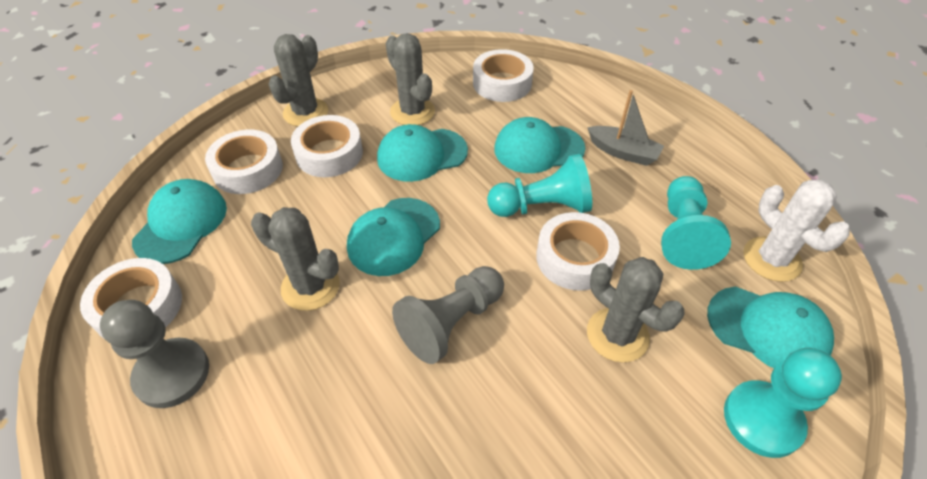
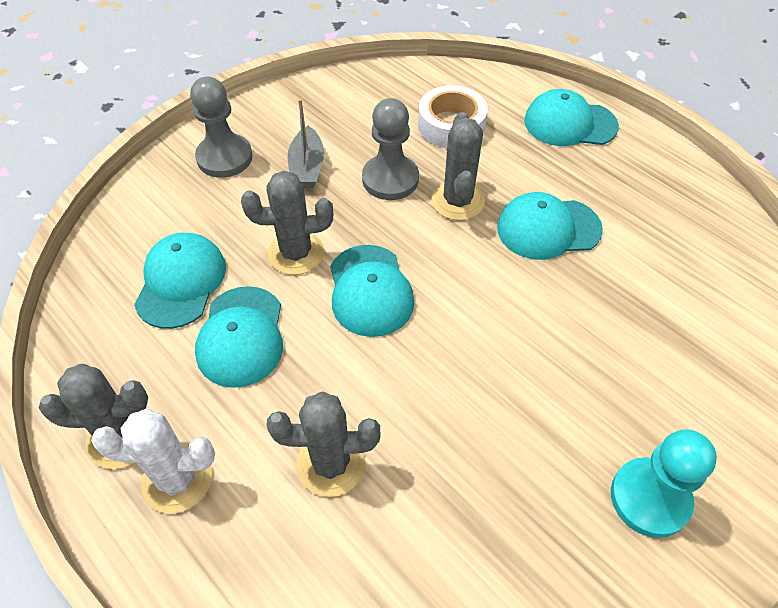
turquoise pawn: [487,154,592,217] [661,176,731,270] [724,348,842,458] = 3 -> [611,429,717,538] = 1
white tape: [80,258,182,338] [205,130,283,194] [291,115,363,177] [473,49,534,102] [536,212,620,291] = 5 -> [418,85,488,148] = 1

